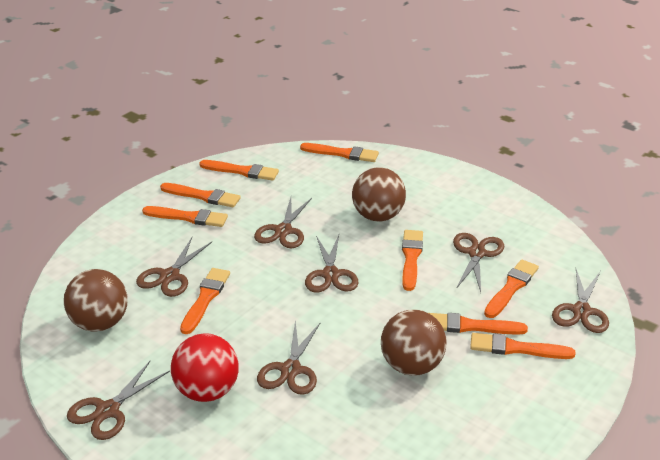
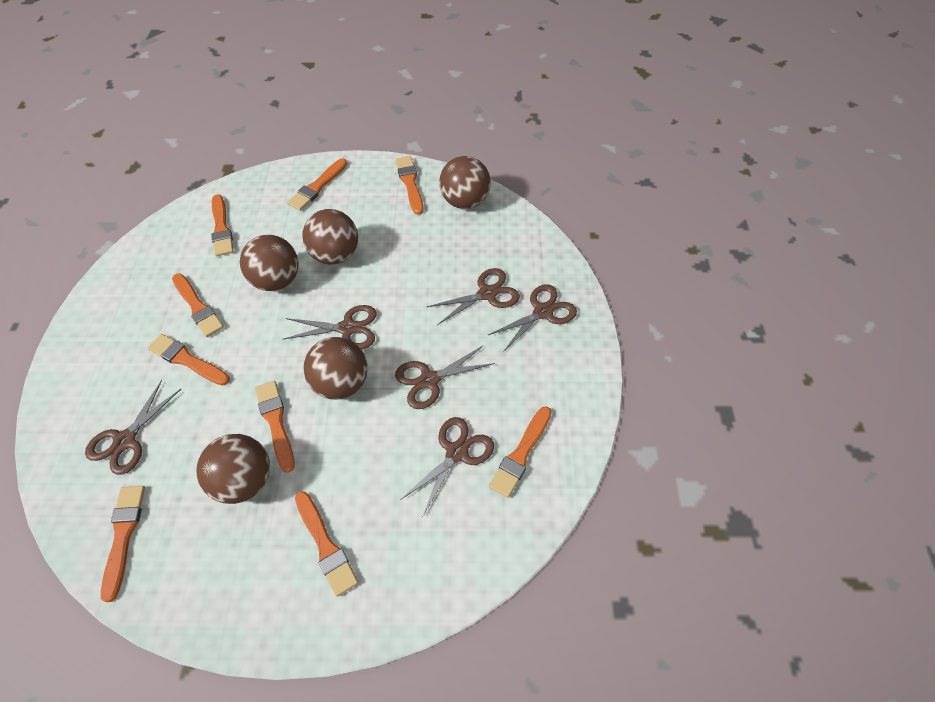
brown ball: [64,269,128,332] [352,168,406,221] [381,310,446,376] = 3 -> [196,434,270,504] [240,235,299,291] [302,209,358,265] [304,337,368,400] [439,156,491,209] = 5
brown scissors: [67,361,170,440] [136,237,212,297] [254,197,312,248] [257,320,320,395] [305,235,359,292] [453,233,504,292] [552,269,609,333] = 7 -> [85,380,181,475] [284,305,377,349] [395,345,495,409] [400,417,494,516] [427,268,520,325] [488,284,577,352] = 6
red ball: [171,333,239,402] = 1 -> none = 0

